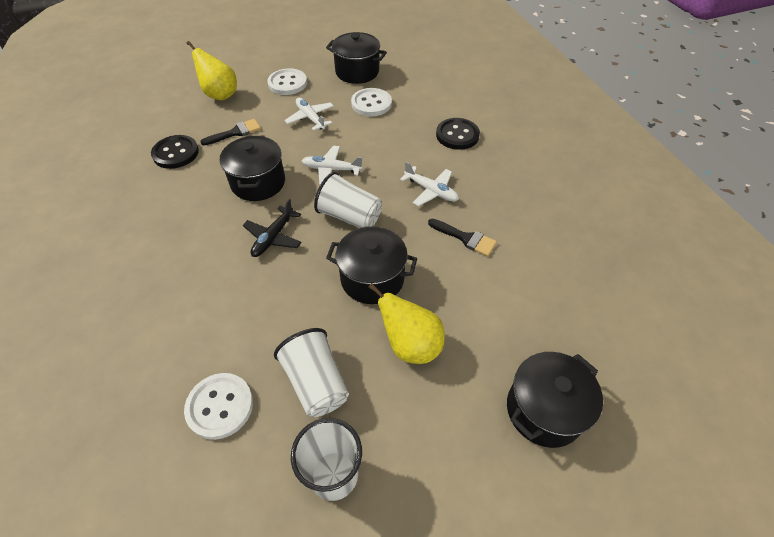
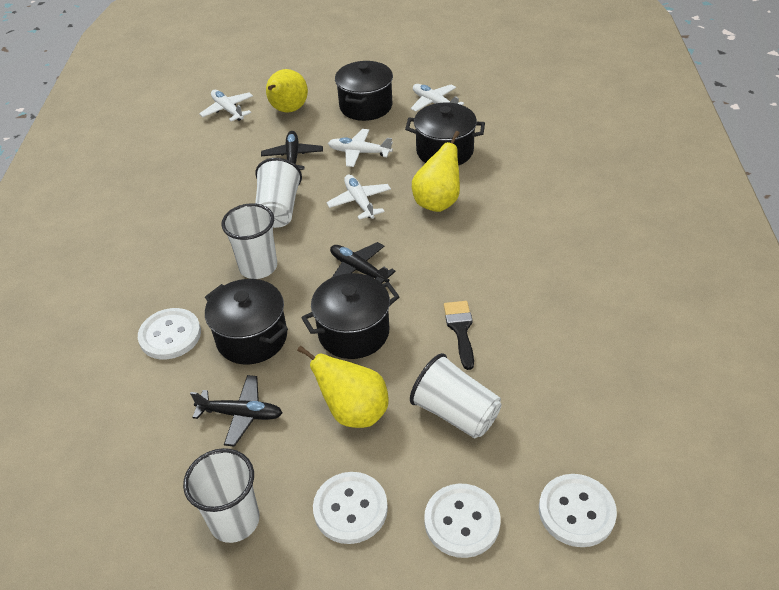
black brush: [200,119,261,145] [428,219,497,256] = 2 -> [444,301,474,370] = 1
black button: [151,135,199,169] [436,118,480,150] = 2 -> none = 0
black plane: [243,199,302,257] = 1 -> [190,375,282,447] [261,131,323,170] [330,242,396,283] = 3
white button: [184,373,253,440] [267,68,307,95] [351,88,392,117] = 3 -> [138,308,201,359] [313,472,388,544] [424,484,501,558] [539,474,617,547] = 4
white cup: [274,328,349,417] [291,418,362,501] [314,172,382,228] = 3 -> [183,448,260,543] [222,203,277,279] [255,158,302,228] [410,353,501,438] = 4
white plane: [284,98,334,131] [302,146,363,185] [400,162,459,206] = 3 -> [199,90,253,121] [326,175,391,220] [328,129,393,167] [411,84,464,112] = 4
yellow pear: [187,41,237,100] [368,283,445,364] = 2 -> [266,69,308,113] [297,346,389,428] [412,131,460,212] = 3

